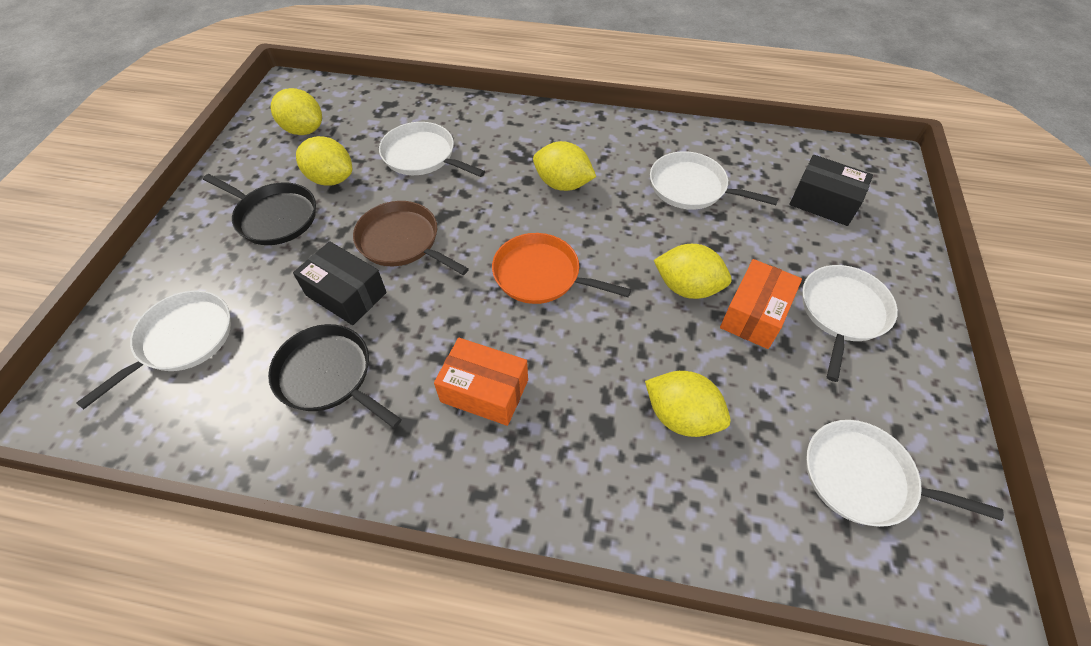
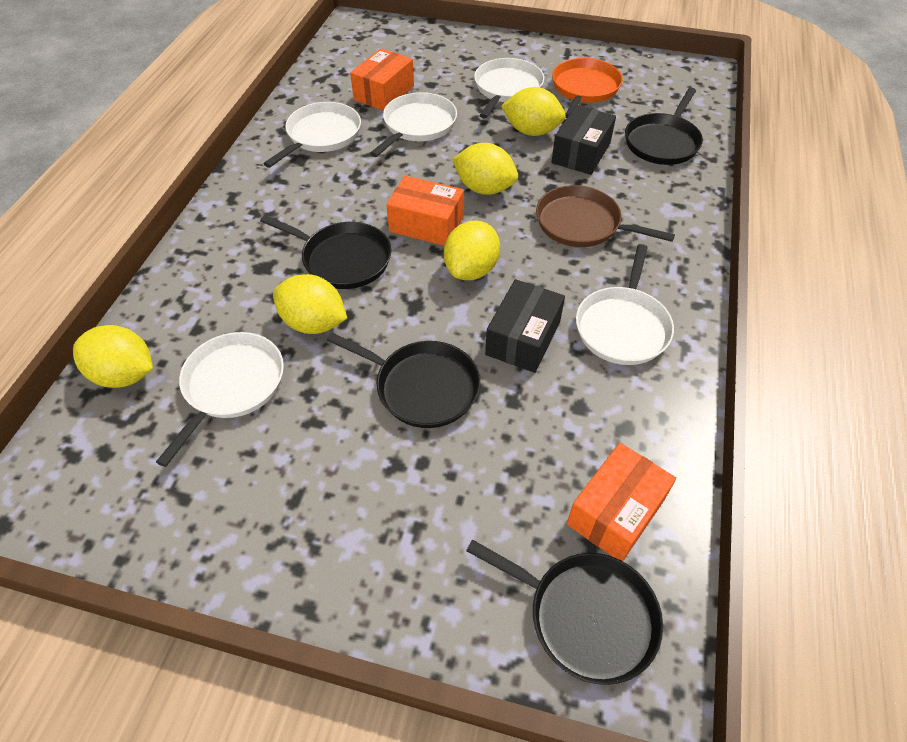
black pan: [203,174,316,245] [268,324,402,428] = 2 -> [260,215,392,289] [327,332,480,428] [466,540,663,685] [625,88,703,165] = 4
orange box: [434,338,528,426] [720,259,802,349] = 2 -> [350,48,414,111] [387,176,464,246] [567,443,676,561] = 3

